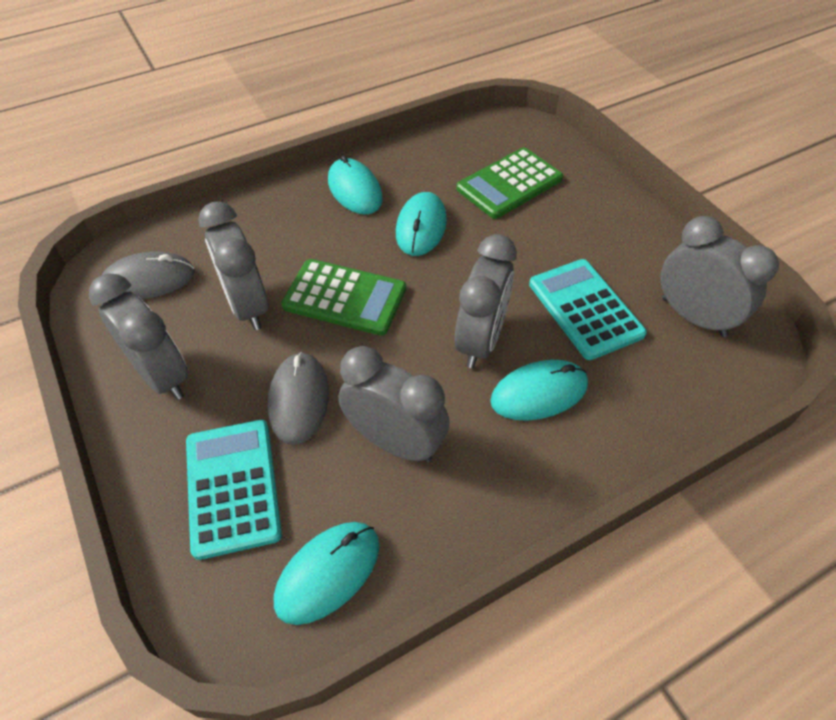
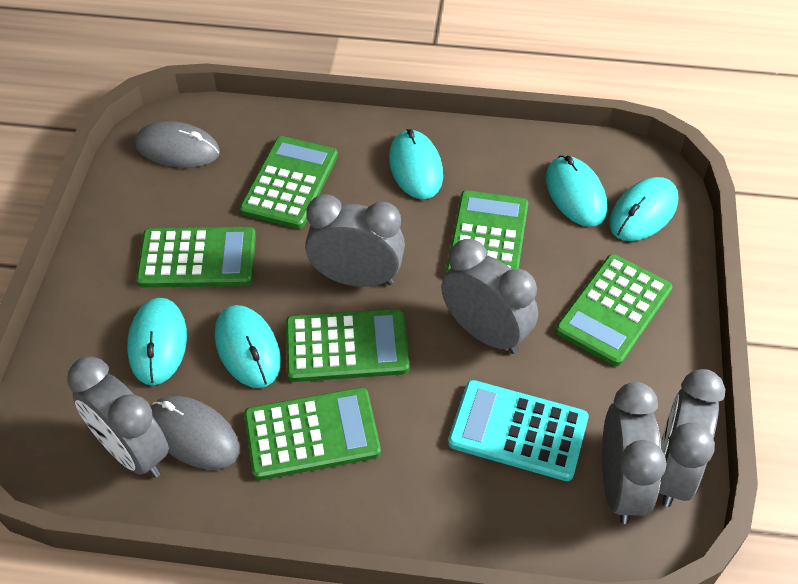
green calculator: [281,259,406,336] [456,147,563,219] = 2 -> [136,227,256,288] [240,136,338,229] [244,387,381,480] [286,309,409,382] [446,190,528,273] [555,254,673,366] = 6
turquoise calculator: [186,420,282,560] [529,259,647,360] = 2 -> [448,380,589,481] = 1
turquoise mouse: [274,522,380,625] [328,155,383,215] [396,192,447,256] [490,360,588,421] = 4 -> [127,298,187,385] [215,305,281,388] [389,129,443,199] [546,156,607,227] [609,177,678,241] = 5

